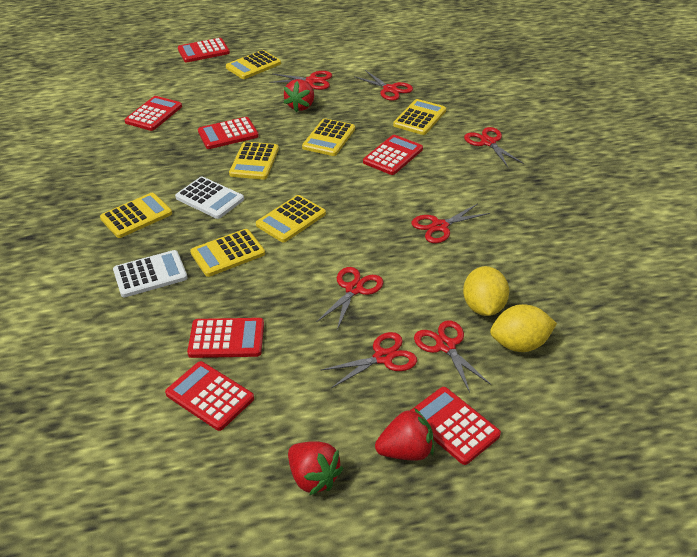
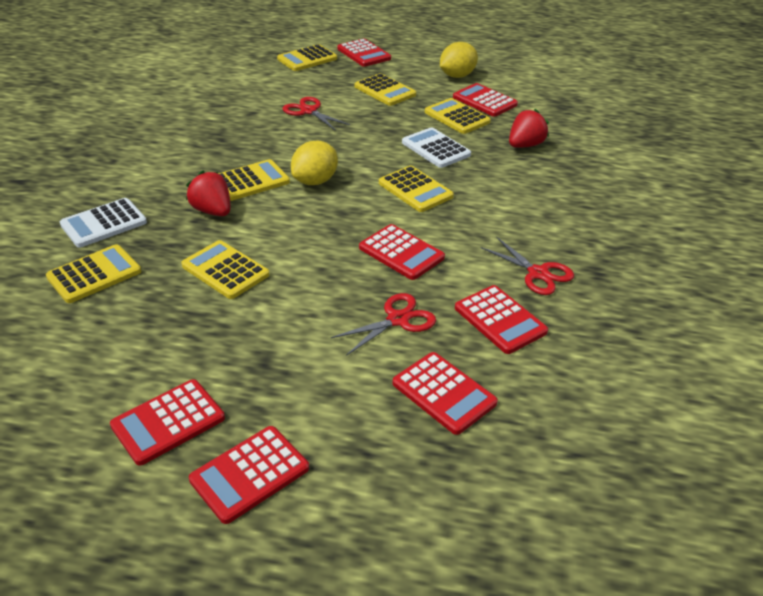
red scissors: [269,71,332,90] [317,267,383,330] [320,332,417,388] [354,70,413,101] [411,204,490,243] [414,320,491,392] [464,127,524,167] = 7 -> [283,97,350,131] [331,293,436,356] [480,236,574,295] = 3
red strawberry: [284,79,314,112] [288,441,343,496] [375,408,434,461] = 3 -> [186,170,231,216] [509,109,549,148] = 2

